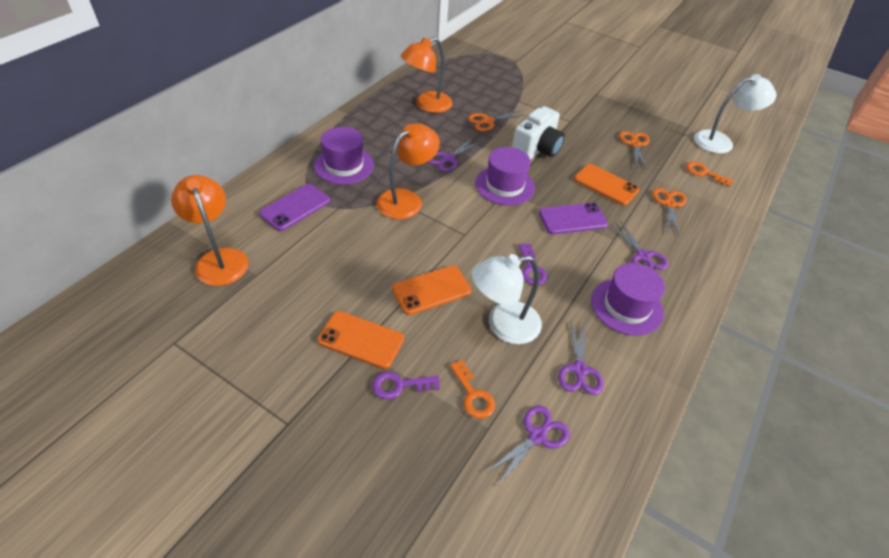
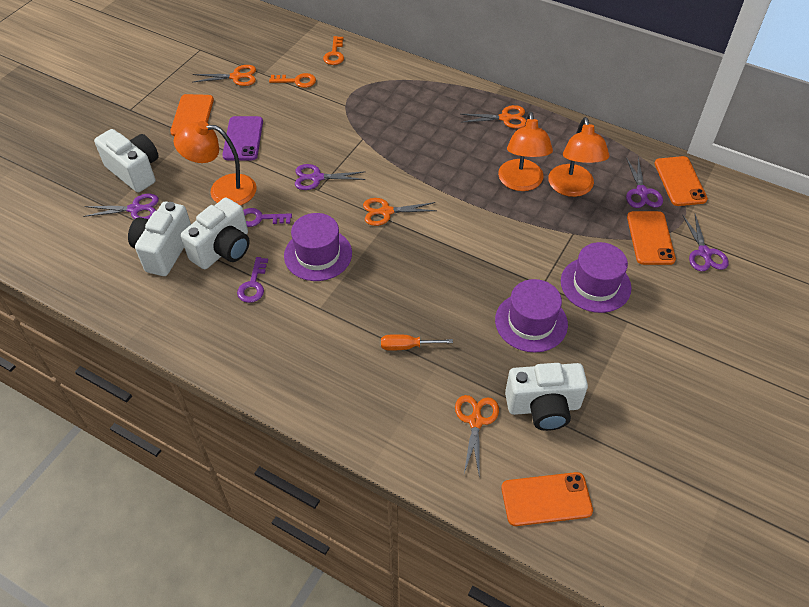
orange phone: [317,311,404,369] [392,266,471,315] [574,164,640,205] = 3 -> [170,94,214,136] [501,472,593,526] [627,211,676,265] [654,156,708,206] = 4
orange scissors: [468,110,525,132] [619,131,650,170] [652,188,687,236] = 3 -> [193,65,256,86] [363,198,437,226] [455,395,499,473] [461,105,526,129] = 4
orange screwdriver: none = 0 -> [381,334,453,351] = 1
purple phone: [259,184,330,231] [539,203,608,234] = 2 -> [222,116,263,160] = 1
white camera: [512,106,565,160] = 1 -> [94,129,159,192] [128,201,191,276] [181,198,250,269] [505,363,588,431] = 4
white lamp: [472,254,542,344] [694,74,776,153] = 2 -> none = 0

